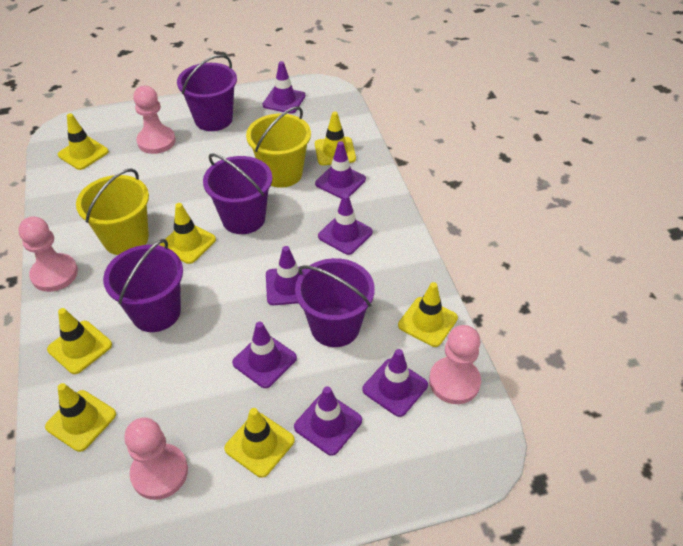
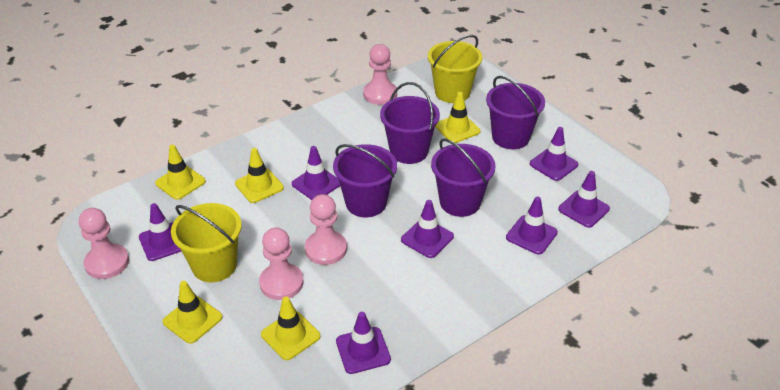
yellow traffic cone: [45,383,116,452] [47,308,112,374] [58,113,109,170] [160,203,216,264] [224,408,295,478] [315,111,356,165] [398,282,458,347] = 7 -> [155,145,206,200] [163,281,223,344] [235,148,284,203] [261,296,320,360] [435,92,481,143] = 5

